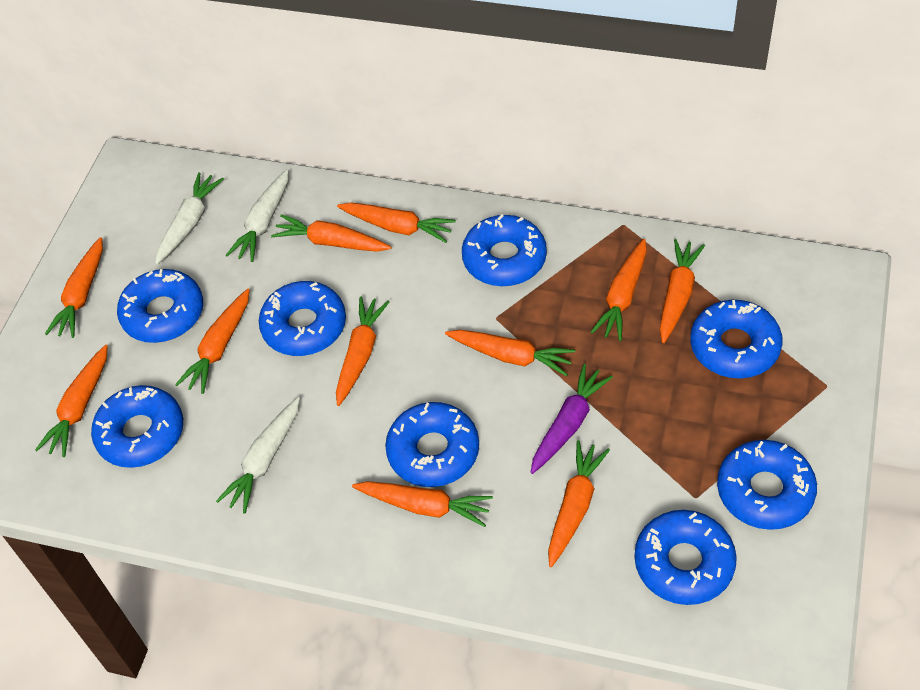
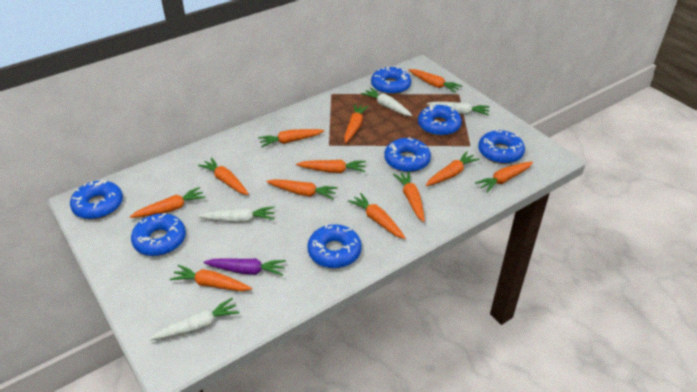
blue donut: [91,385,183,468] [117,269,203,343] [259,281,346,356] [385,402,479,487] [462,214,547,286] [634,510,737,605] [690,300,783,378] [717,440,817,530] = 8 -> [70,180,123,219] [131,213,186,256] [307,224,362,268] [371,66,411,95] [384,137,431,172] [418,104,462,136] [478,129,525,164] = 7
orange carrot: [35,345,108,457] [45,237,103,338] [175,289,250,394] [271,214,392,252] [336,297,390,406] [337,203,456,243] [352,481,493,527] [445,330,575,376] [548,440,610,567] [590,239,647,341] [660,239,705,343] = 11 -> [130,187,206,218] [170,265,252,291] [198,157,249,195] [258,129,324,147] [266,179,338,199] [296,160,366,173] [344,104,369,143] [348,193,405,239] [393,171,425,222] [409,69,462,93] [426,151,480,186] [475,161,533,193] = 12
white carrot: [155,172,224,265] [216,397,300,513] [226,169,289,262] = 3 -> [149,298,240,340] [198,206,275,223] [361,88,412,116] [427,102,490,115] = 4

